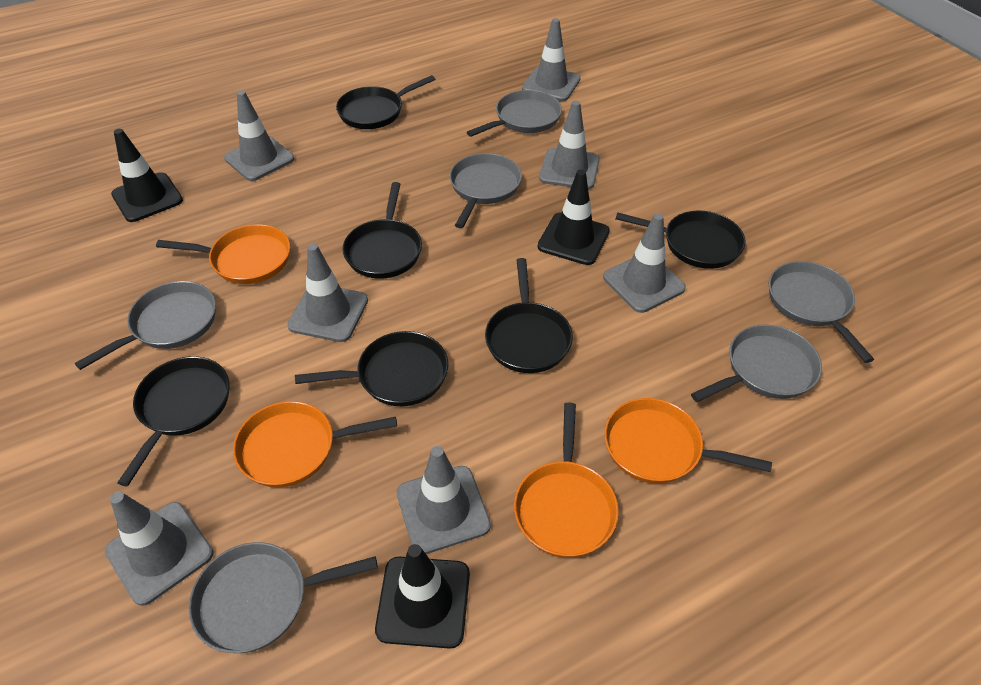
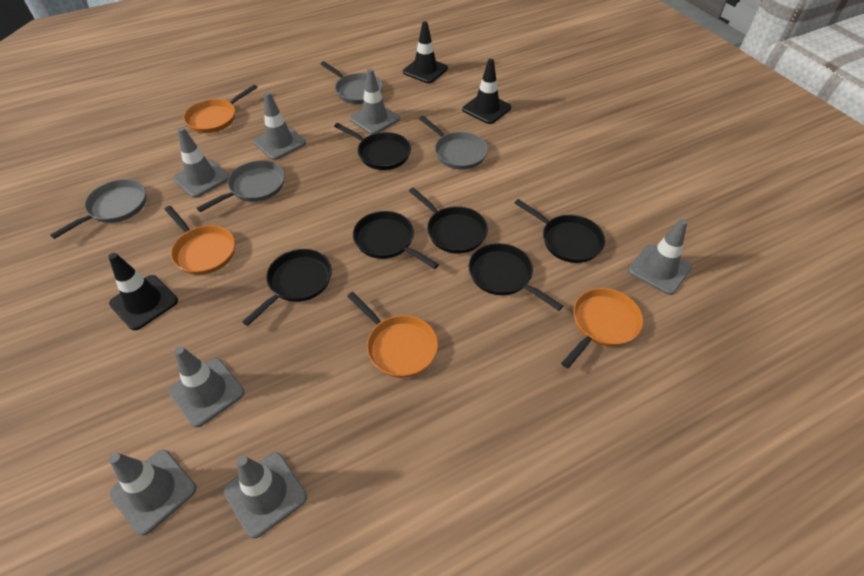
grey pan: [75,281,216,370] [189,542,378,653] [450,153,522,228] [467,90,562,137] [691,324,822,402] [769,261,874,363] = 6 -> [50,179,146,239] [197,160,285,212] [321,61,383,104] [419,116,488,170] = 4

